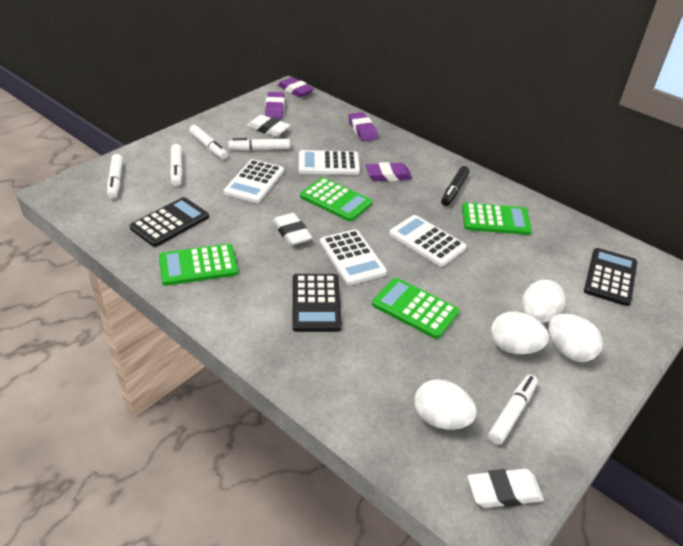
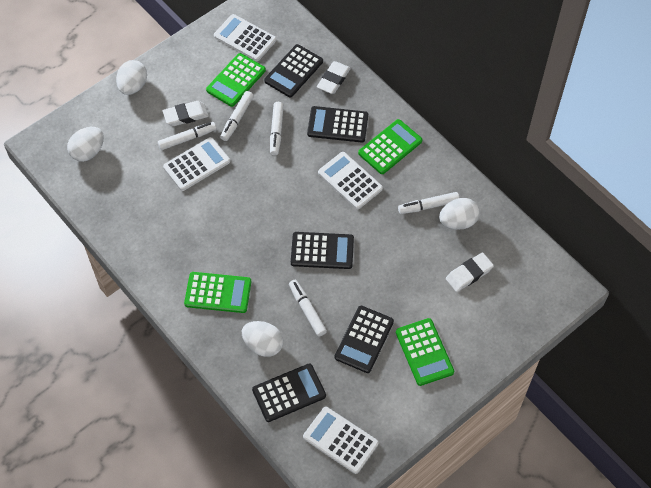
black calculator: [130,197,209,247] [293,274,342,332] [584,248,637,306] = 3 -> [252,364,326,422] [264,44,323,97] [291,232,354,269] [307,106,368,143] [335,306,394,373] = 5
black marker: [441,166,470,206] = 1 -> none = 0
purple eraser: [265,92,284,119] [278,77,314,97] [348,112,378,141] [365,162,412,181] = 4 -> none = 0

